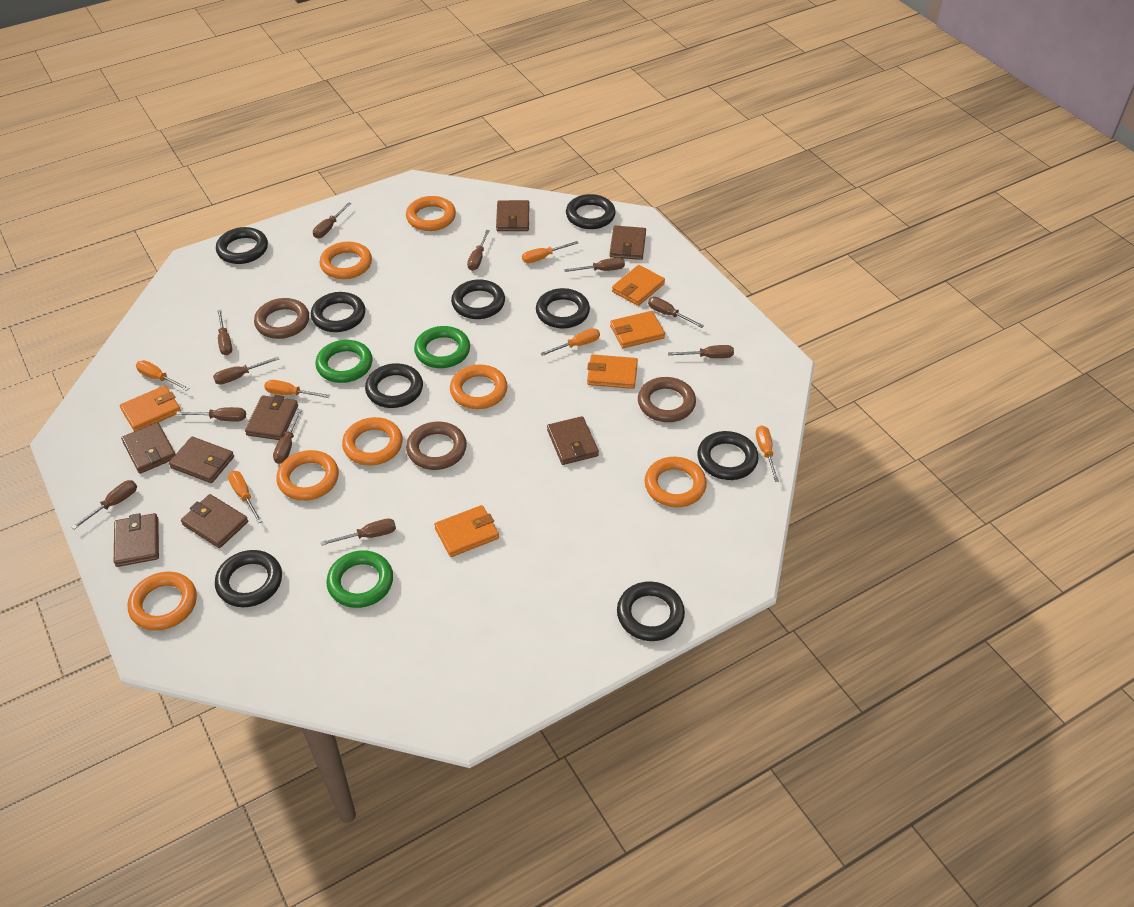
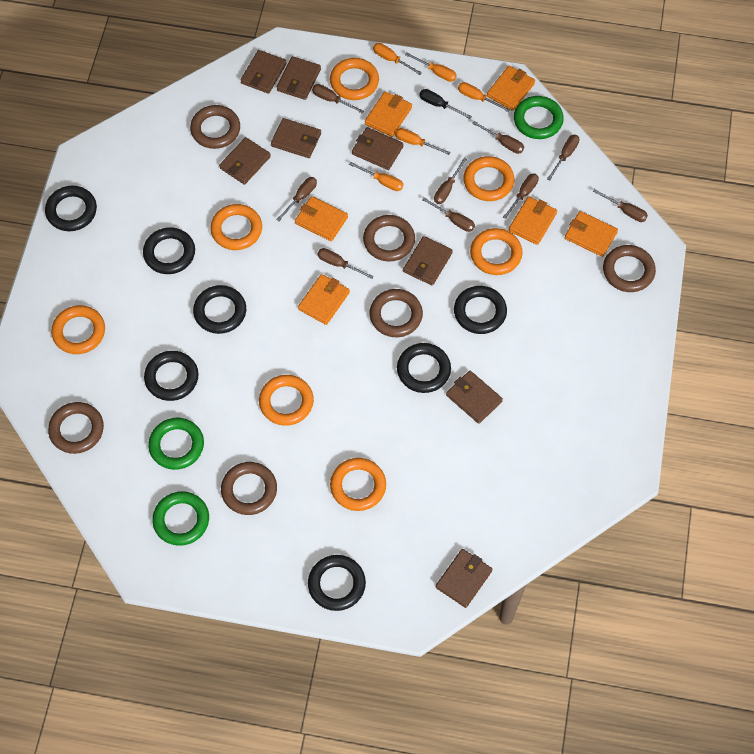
black ring: [215,550,282,607] [216,227,268,264] [311,292,365,332] [365,363,423,408] [451,280,505,319] [536,288,590,329] [566,194,616,229] [617,581,685,641] [697,431,759,480] = 9 -> [45,186,97,231] [143,227,195,274] [144,351,199,401] [193,285,246,334] [308,555,366,611] [397,343,451,393] [454,286,507,334] = 7
black screwdriver: none = 0 -> [419,89,472,119] = 1
brown ring: [254,298,309,339] [406,422,467,470] [638,377,696,422] = 3 -> [48,402,104,454] [190,105,240,149] [221,462,277,515] [363,215,415,262] [369,289,423,337] [603,245,656,292] = 6
brown screwdriver: [72,480,137,529] [176,407,246,421] [213,357,279,385] [217,310,232,355] [273,409,302,464] [313,202,351,238] [321,518,396,546] [467,230,490,271] [564,257,625,272] [648,297,704,328] [668,345,734,358] = 11 -> [276,177,317,221] [312,84,364,113] [318,248,374,279] [422,197,475,232] [434,157,467,204] [472,121,524,154] [503,173,539,219] [547,135,579,180] [593,189,648,222] = 9
orange screwdriver: [136,360,189,391] [228,471,262,523] [264,380,330,398] [522,241,578,263] [540,328,600,356] [756,425,779,482] = 6 -> [349,162,403,191] [373,43,422,75] [395,128,451,155] [405,52,457,82] [458,82,510,112] = 5
orange wallet: [120,385,181,431] [434,505,499,557] [587,354,638,389] [610,311,665,348] [612,265,665,306] = 5 -> [295,196,348,241] [298,274,350,325] [365,92,412,137] [487,66,535,111] [509,196,557,245] [565,211,618,257] = 6

